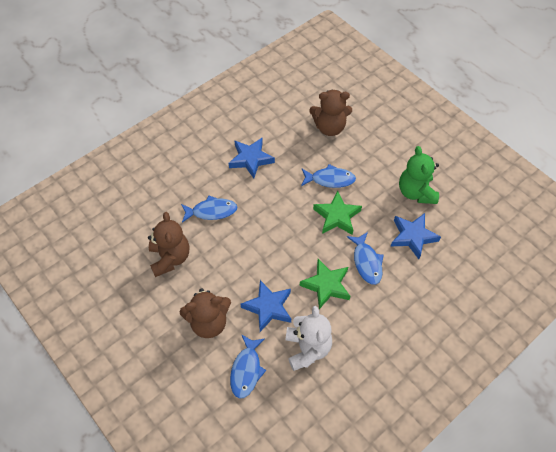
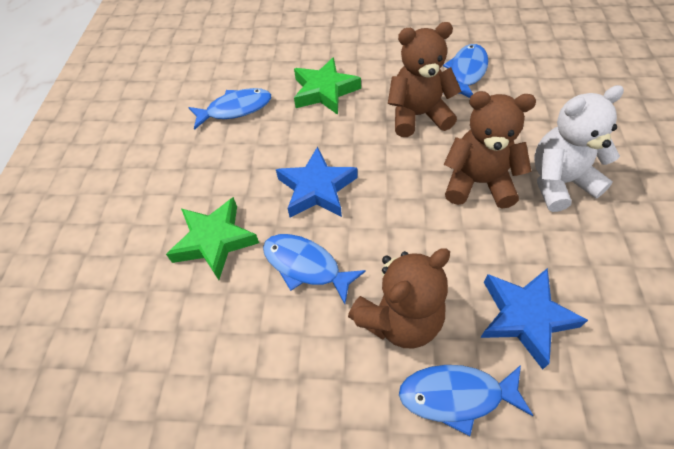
blue star: [229,138,275,179] [241,280,291,332] [390,213,441,259] = 3 -> [276,146,358,218] [480,268,588,370] = 2
green teddy bear: [399,146,439,204] = 1 -> none = 0

